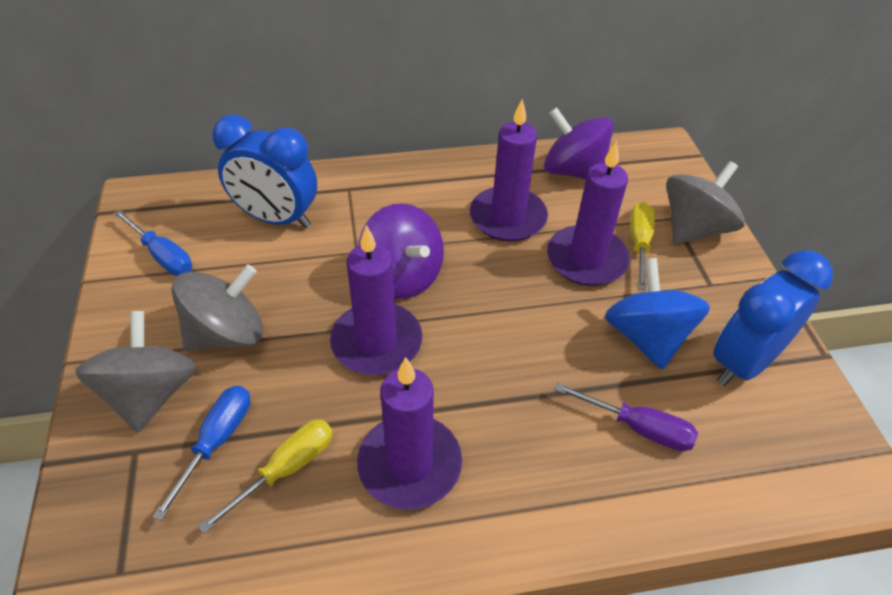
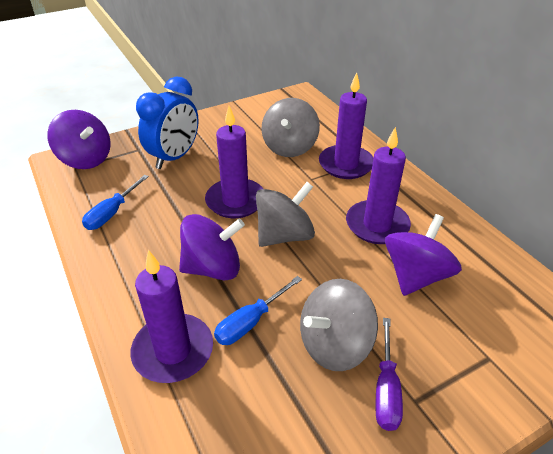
blue clock: [212,115,317,228] [713,250,833,386] = 2 -> [136,77,199,169] = 1
blue spinning top: [605,258,710,370] = 1 -> none = 0
purple spinning top: [358,203,444,299] [544,107,614,179] = 2 -> [47,110,111,169] [179,214,245,280] [385,214,462,296] = 3
yellow screwdriver: [198,419,333,534] [630,202,655,291] = 2 -> none = 0

